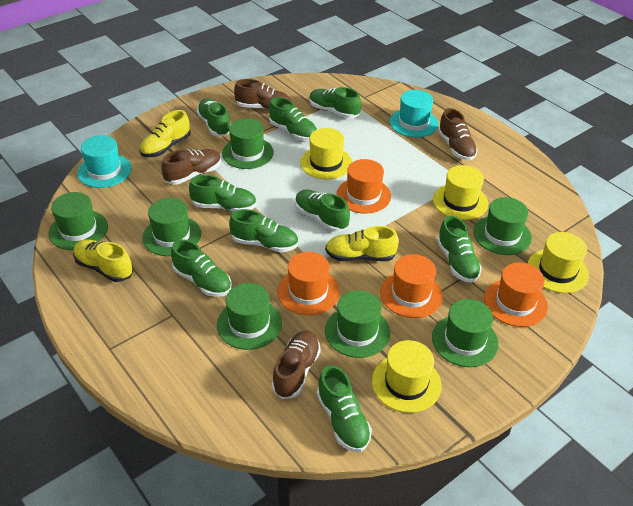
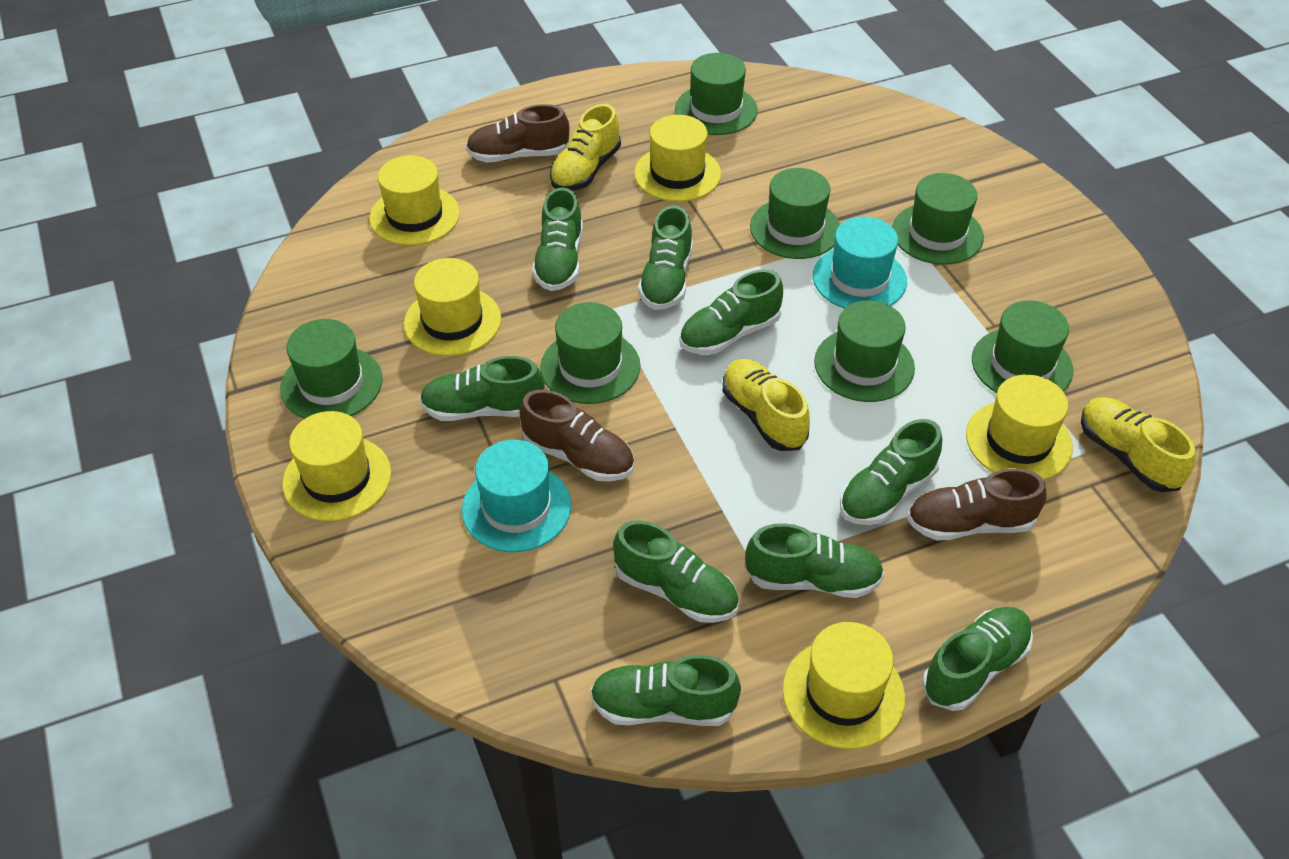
brown shoe: [161,149,221,185] [234,79,291,111] [272,331,321,399] [438,108,478,161] = 4 -> [466,104,569,163] [520,389,634,481] [907,468,1046,541] = 3
orange hat: [277,252,340,315] [337,159,391,214] [380,254,443,318] [484,262,548,327] = 4 -> none = 0
yellow hat: [300,128,352,179] [372,340,442,413] [433,165,488,220] [527,232,589,293] = 4 -> [282,411,391,521] [370,155,460,246] [404,258,501,356] [634,115,721,202] [782,622,905,749] [966,375,1073,480] = 6

